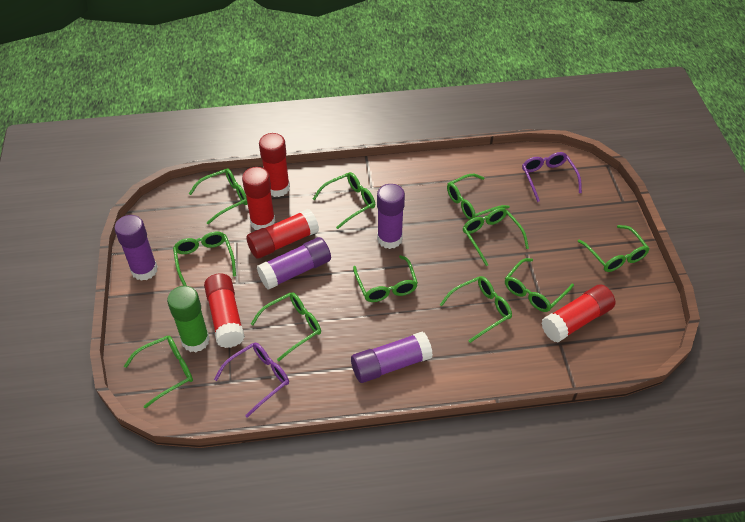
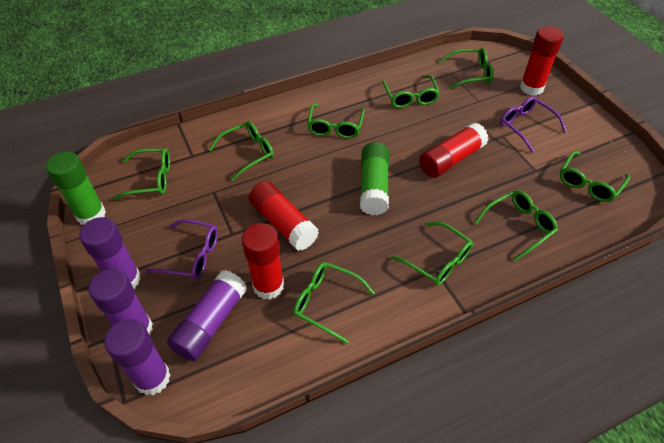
green glasses: [124,335,193,409] [173,232,236,286] [189,168,248,224] [251,292,321,361] [313,172,375,229] [353,255,418,302] [440,276,512,343] [447,174,510,220] [463,208,529,266] [505,258,574,312] [577,225,650,272] = 11 -> [113,148,170,200] [209,121,274,181] [293,262,375,344] [307,104,365,139] [382,75,440,108] [391,222,473,286] [440,48,493,89] [475,190,558,261] [560,151,630,202] = 9
green glue stick: [167,286,210,352] = 1 -> [46,151,106,225] [360,142,389,215] = 2
red glue stick: [204,273,245,348] [242,167,275,230] [246,209,319,259] [259,133,290,197] [541,285,615,342] = 5 -> [242,223,284,299] [249,181,319,251] [419,122,488,178] [520,26,564,96] = 4

